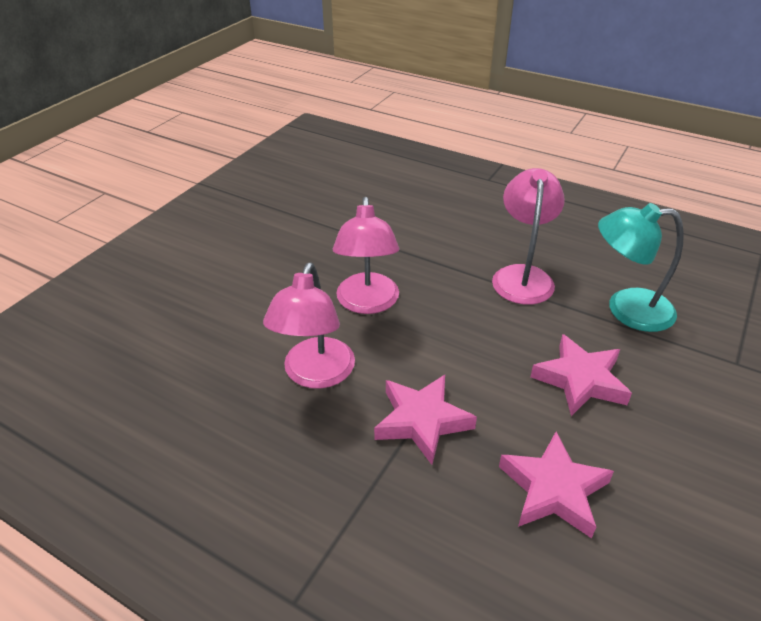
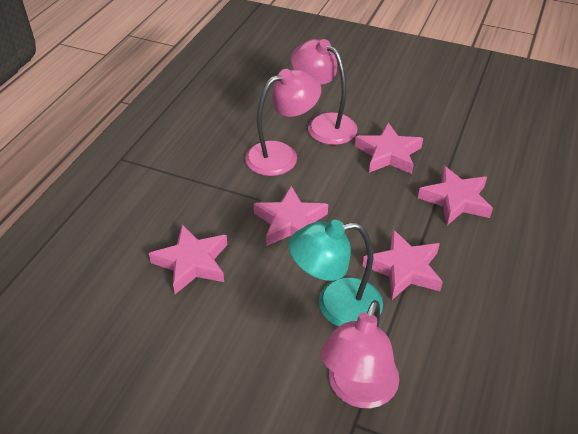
pink star: [374,375,477,465] [499,432,614,538] [531,334,632,416] = 3 -> [149,224,228,294] [254,186,328,246] [355,123,423,174] [363,230,443,300] [418,166,493,225] = 5

